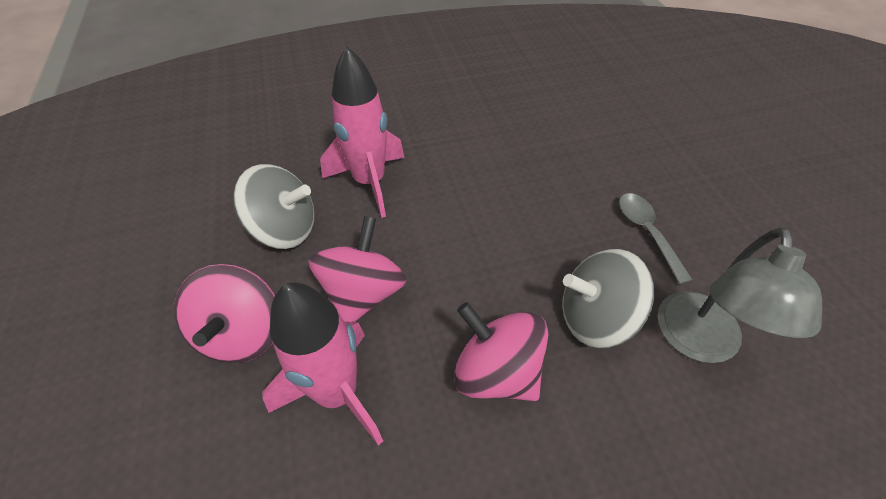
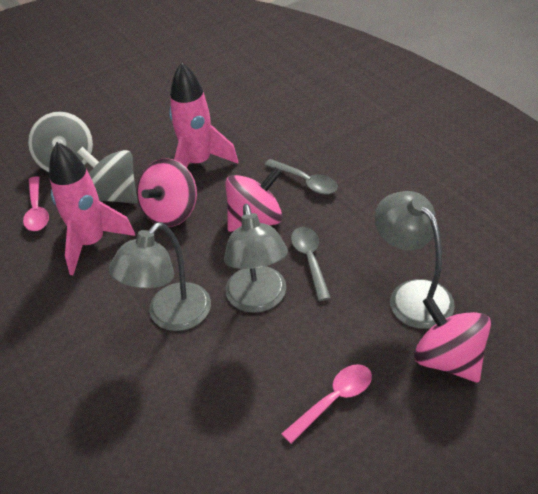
grey lamp: [658,227,822,363] = 1 -> [109,222,211,331] [224,204,288,313] [375,191,455,329] = 3
grey spoon: [619,193,693,284] = 1 -> [265,159,338,194] [291,227,331,301] = 2
pink spoon: none = 0 -> [23,176,49,231] [281,364,372,444] = 2

